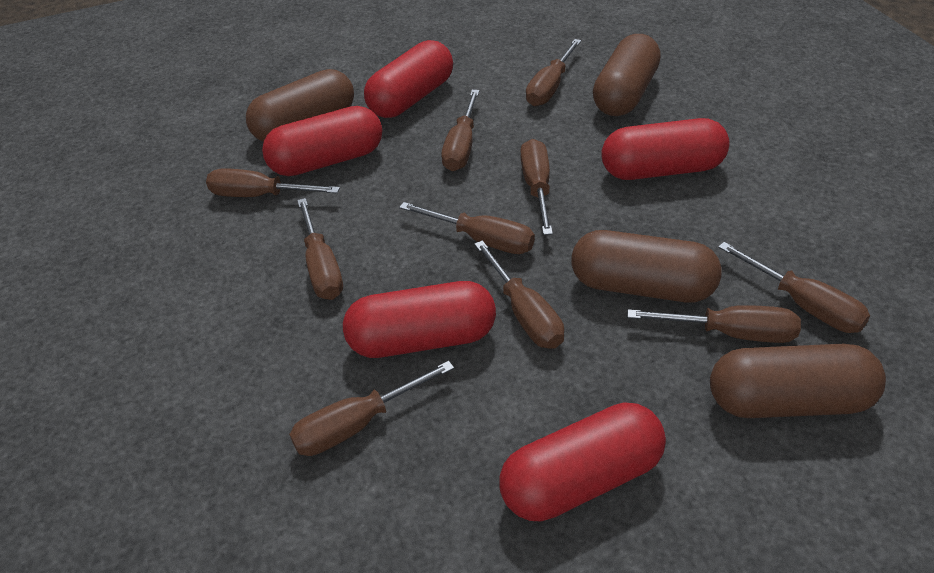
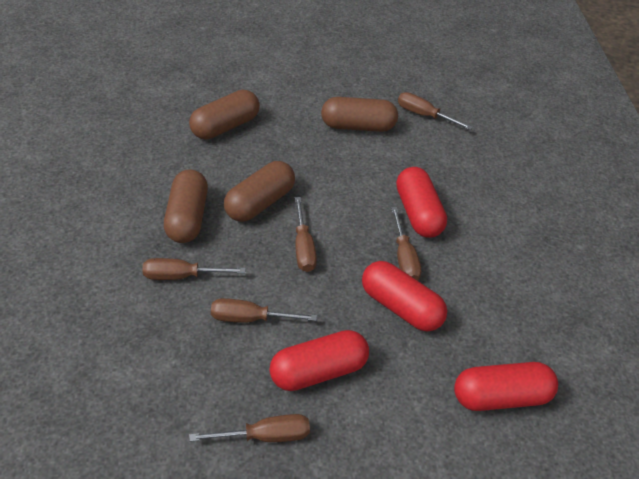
brown screwdriver: [206,168,340,197] [289,361,454,456] [297,198,343,300] [399,202,535,254] [441,90,480,171] [474,240,564,349] [520,139,553,235] [526,39,581,106] [627,305,801,343] [718,242,870,333] = 10 -> [142,258,246,280] [189,414,310,442] [211,298,317,322] [295,197,317,272] [391,207,421,281] [398,92,473,130] = 6
red capsule: [262,106,382,176] [343,281,496,358] [364,40,453,118] [499,402,666,521] [601,118,729,180] = 5 -> [270,330,369,391] [362,261,447,331] [396,167,447,238] [454,362,558,411] = 4

